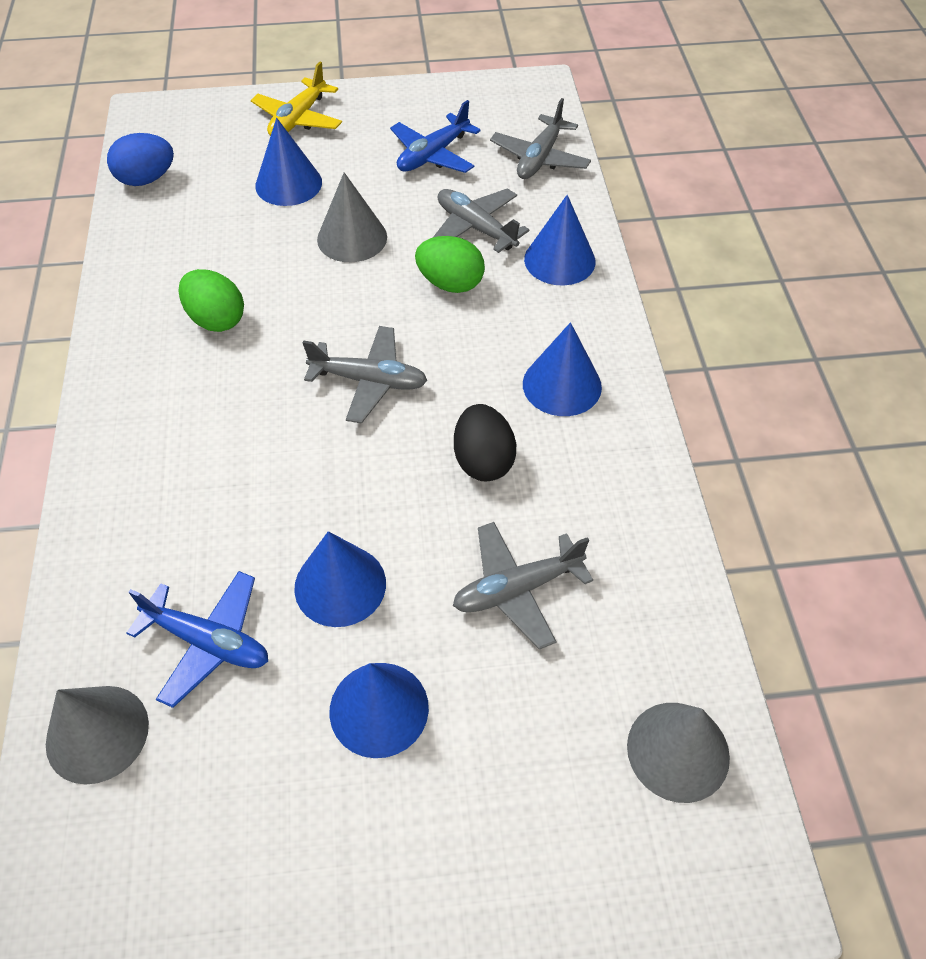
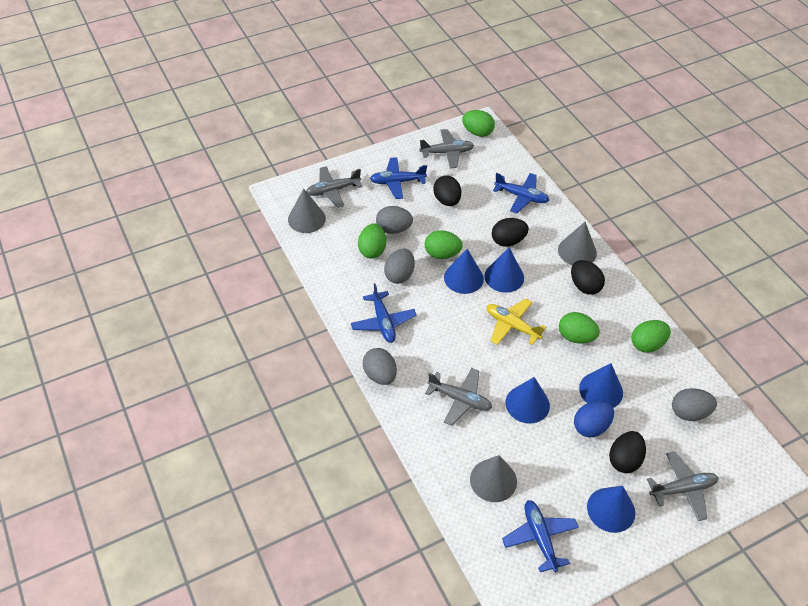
black egg: [454,404,516,481] = 1 -> [433,175,461,206] [492,218,529,247] [571,260,605,295] [609,431,646,473] = 4
blue plane: [126,571,268,708] [390,100,481,173] = 2 -> [351,283,417,343] [370,157,427,199] [493,173,549,213] [502,500,579,572] = 4
green egg: [178,269,244,332] [415,236,485,293] = 2 -> [358,223,386,259] [425,230,463,259] [462,110,495,137] [559,312,600,344] [631,320,671,353] = 5
grey egg: none = 0 -> [363,348,397,385] [376,206,413,234] [384,248,415,284] [672,388,717,421] = 4

